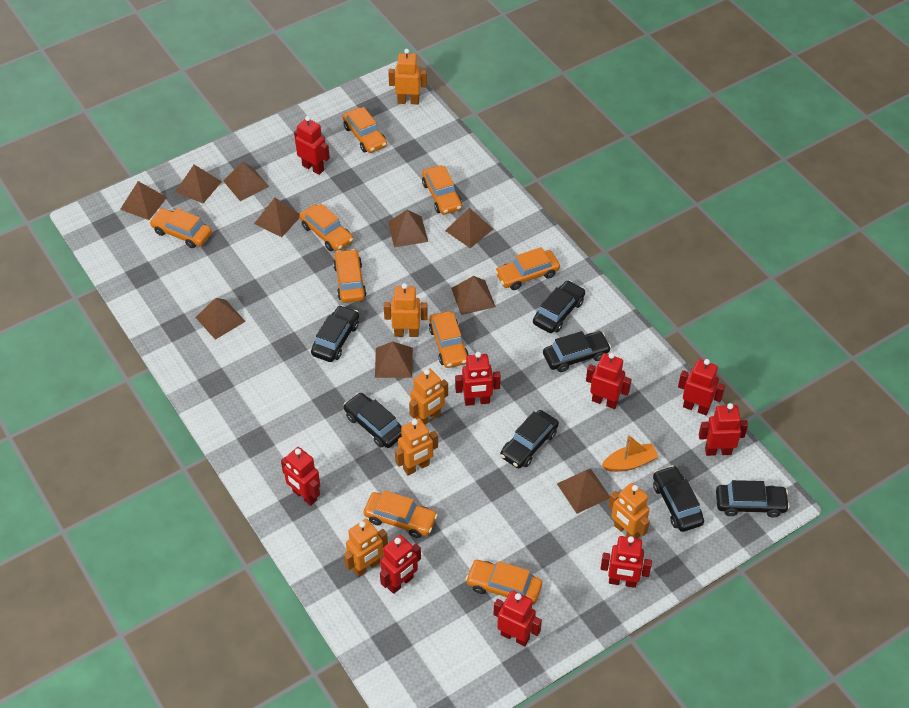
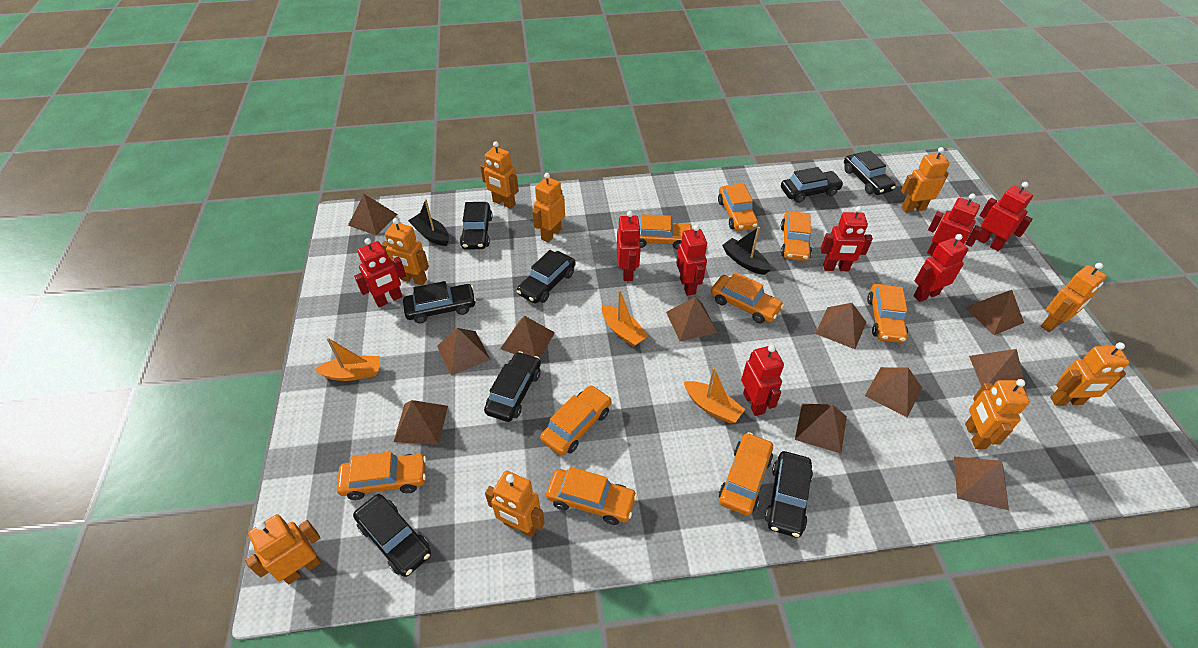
black boat: none = 0 -> [408,199,449,246] [722,227,771,275] = 2
black car: [311,305,359,362] [343,393,402,448] [500,410,559,468] [533,280,585,333] [543,331,611,372] [653,465,704,532] [716,480,790,517] = 7 -> [353,494,431,577] [403,281,476,324] [460,202,492,250] [484,351,541,422] [517,250,576,304] [765,451,813,537] [781,167,844,203] [844,151,896,195] = 8
brown pyramid: [120,181,167,220] [175,165,222,204] [195,298,246,340] [224,161,269,201] [254,198,300,237] [375,341,413,378] [388,210,428,247] [445,208,493,248] [451,276,496,315] [557,468,610,514] = 10 -> [348,194,397,235] [394,400,448,445] [437,328,491,375] [500,316,555,358] [666,297,718,341] [795,404,847,454] [815,303,866,349] [865,367,922,418] [954,456,1009,510] [965,290,1024,335] [969,349,1027,392] = 11
orange boat: [601,435,659,472] = 1 -> [315,338,380,381] [602,290,648,347] [684,367,745,423] = 3
orange robot: [344,519,388,577] [384,283,428,337] [388,49,427,104] [395,418,438,475] [409,368,448,425] [609,483,650,538] = 6 -> [245,514,321,584] [381,218,429,285] [480,141,519,209] [485,470,545,537] [532,173,565,242] [901,147,950,213] [965,379,1030,449] [1041,263,1107,332] [1050,342,1129,406] = 9
red robot: [281,447,320,506] [294,116,330,175] [380,535,421,594] [455,352,501,406] [493,590,542,647] [586,353,632,409] [601,536,652,588] [678,359,725,415] [699,403,748,456] = 9 -> [354,238,406,308] [617,211,641,281] [676,225,707,296] [741,345,784,416] [820,206,873,271] [913,234,969,302] [927,194,982,255] [976,182,1033,251] = 8

